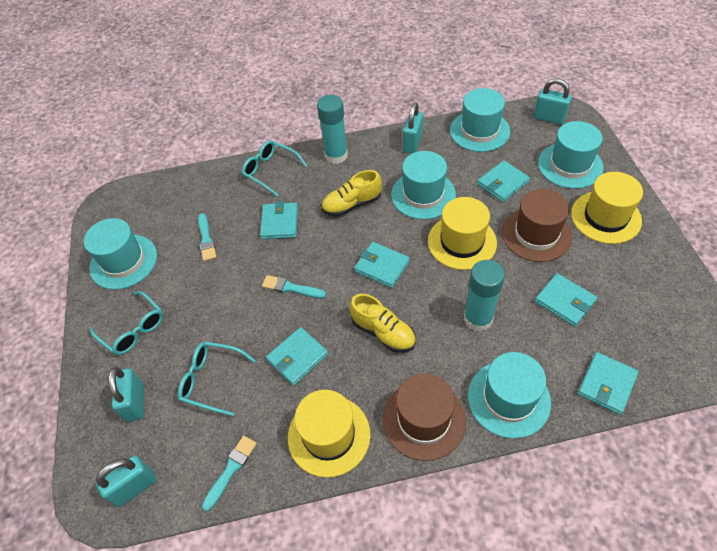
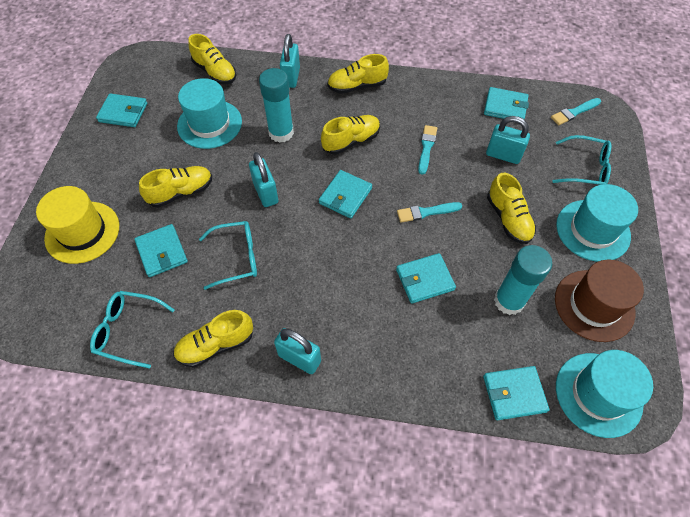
brown hat: [383,373,466,461] [502,189,572,262] = 2 -> [555,260,644,342] = 1
turquoise hat: [84,218,157,290] [391,151,456,220] [450,88,510,152] [468,352,551,439] [538,121,603,189] = 5 -> [177,78,242,149] [556,184,638,262] [556,350,653,438] = 3
yellow hat: [288,390,371,478] [428,197,497,270] [571,172,643,244] = 3 -> [36,186,119,264] = 1
yellow shoe: [321,170,382,217] [350,294,416,353] = 2 -> [139,166,212,207] [173,310,253,367] [188,34,236,84] [321,115,380,154] [327,54,389,94] [487,173,536,244] = 6

